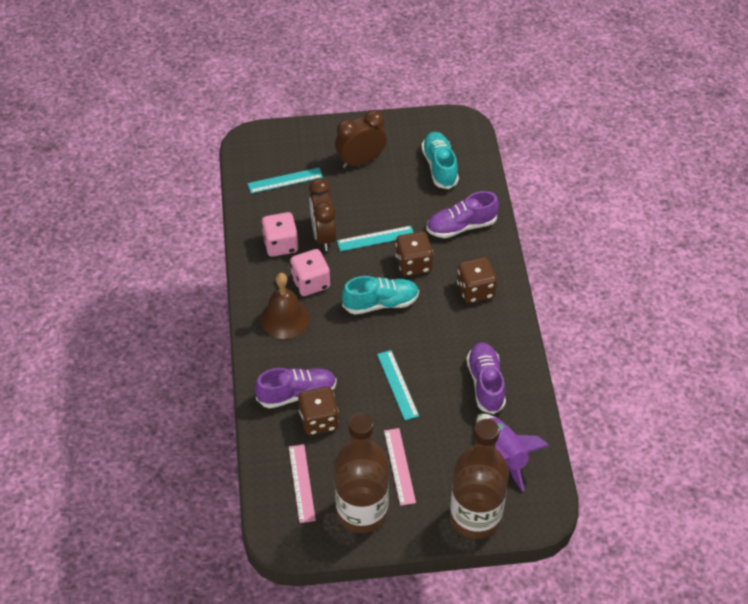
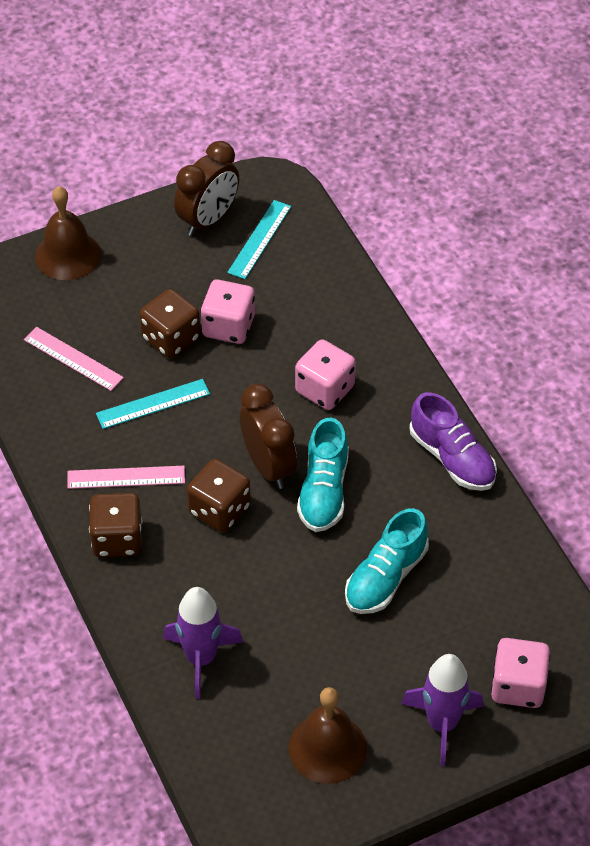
brown bell: [261,273,310,339] = 1 -> [35,186,101,280] [289,687,367,784] = 2
brown bottle: [334,413,389,533] [450,419,509,539] = 2 -> none = 0
pink dice: [261,212,299,257] [290,249,330,296] = 2 -> [201,280,255,344] [295,339,356,410] [491,638,550,708] = 3
purple rocket: [477,413,549,491] = 1 -> [163,587,243,699] [401,654,483,766] = 2
purple shoe: [255,368,337,409] [426,191,499,238] [466,342,506,414] = 3 -> [409,392,497,491] = 1
turquoise ruler: [248,168,323,193] [337,226,414,251] [377,350,419,420] = 3 -> [96,379,210,429] [227,200,291,279] = 2

